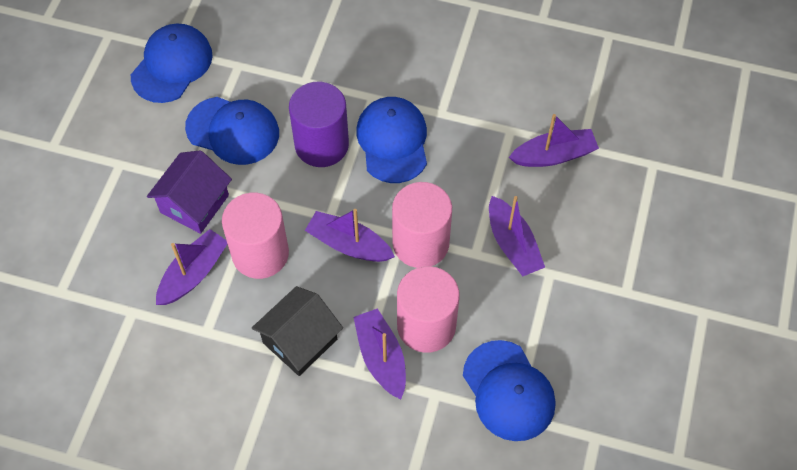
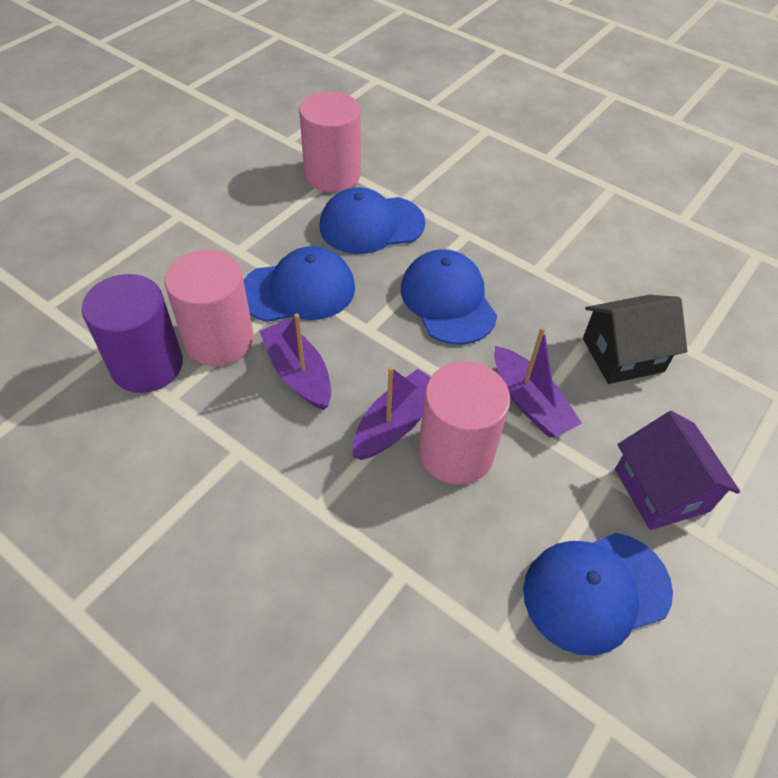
purple boat: [156,229,227,305] [305,209,395,262] [354,308,406,399] [489,196,545,276] [509,114,599,167] = 5 -> [259,314,331,410] [352,367,430,460] [494,327,582,437] = 3

